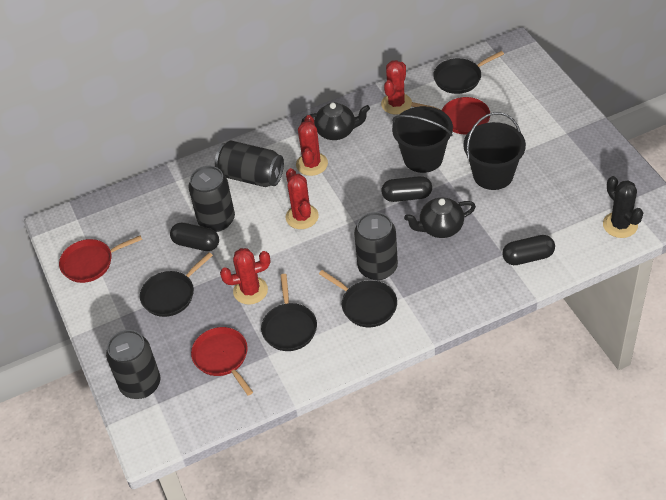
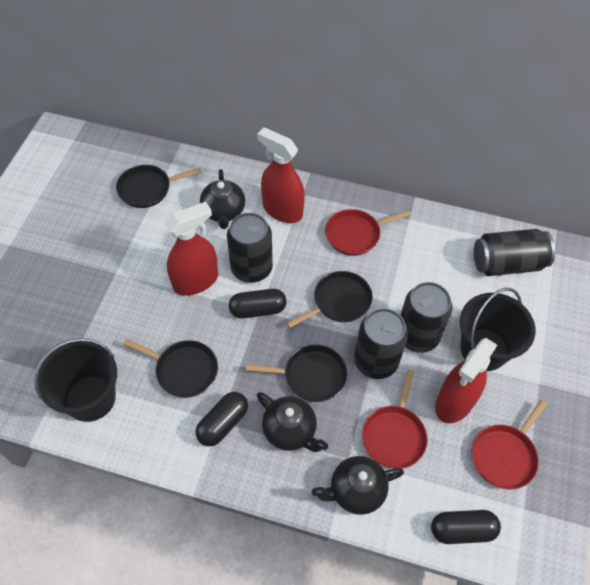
black cactus: [603,176,643,238] = 1 -> none = 0
black teapot: [301,102,370,140] [404,197,476,238] = 2 -> [200,169,245,229] [257,392,328,452] [312,456,404,515] = 3
red cactus: [220,248,270,304] [286,168,319,229] [296,115,328,176] [381,60,412,115] = 4 -> none = 0
red spray bottle: none = 0 -> [165,202,218,296] [257,127,305,223] [435,338,497,423] = 3

